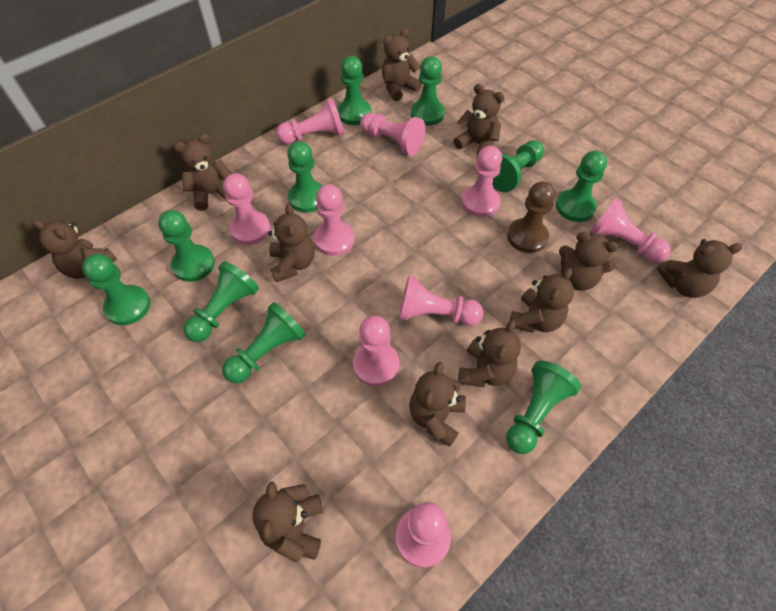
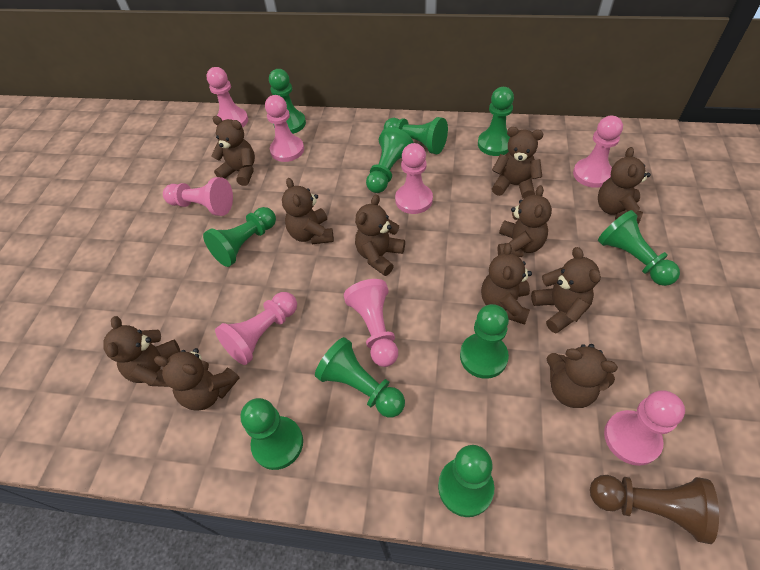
pink pawn: [223,173,270,245] [276,98,344,144] [314,184,355,256] [353,316,400,387] [360,113,426,156] [396,502,451,568] [399,276,484,326] [461,146,502,217] [590,198,671,263] = 9 -> [163,177,233,216] [206,67,248,128] [215,292,297,365] [265,95,304,162] [344,279,398,367] [395,143,433,214] [573,116,623,188] [604,390,685,466] = 8

